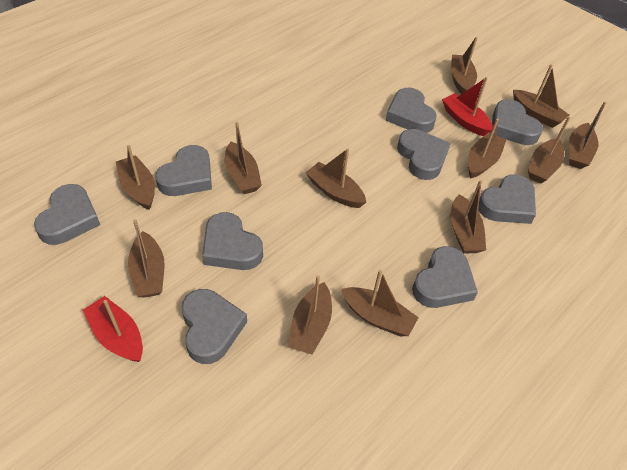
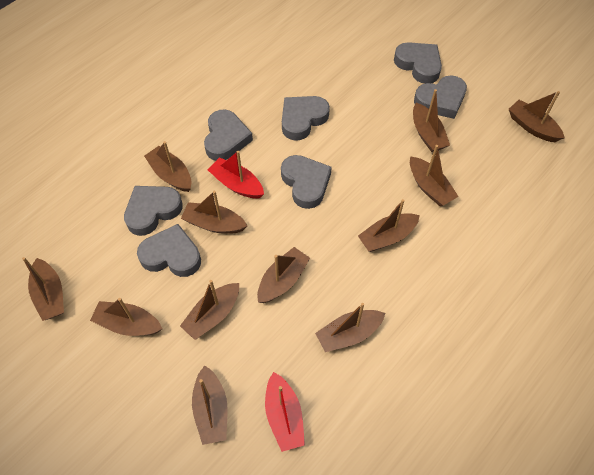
grey heart: [34,184,100,245] [155,145,212,196] [181,289,247,364] [202,212,263,270] [385,88,437,133] [397,129,451,180] [412,246,478,308] [478,175,536,224] [492,99,543,145] = 9 -> [124,186,183,236] [137,224,201,277] [204,109,253,161] [281,155,332,209] [282,96,330,141] [394,42,442,84] [414,76,467,119] = 7

